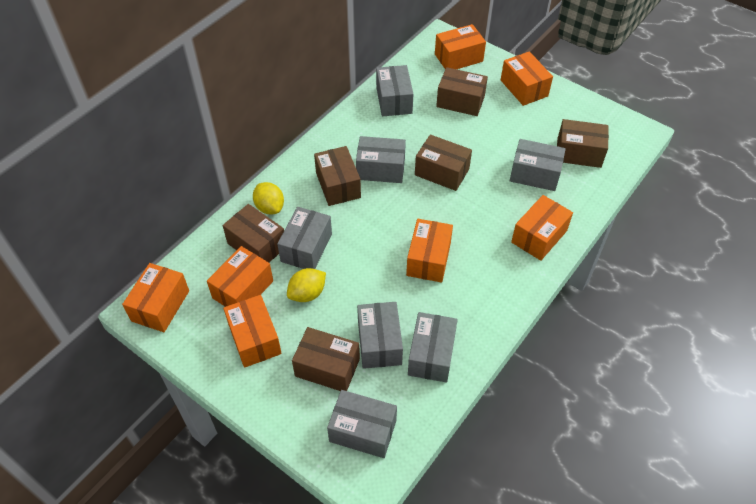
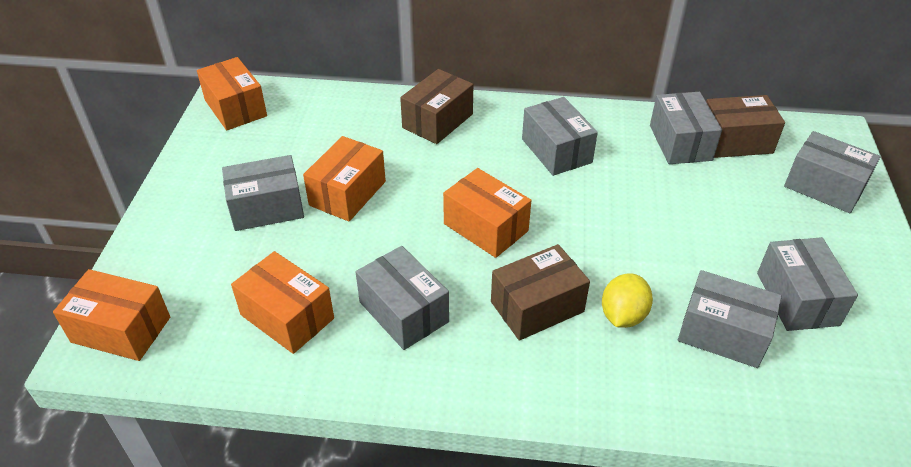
brown box: [223,204,284,262] [292,327,360,391] [314,146,361,206] [415,134,472,191] [436,67,488,116] [557,119,609,168] = 6 -> [400,69,473,144] [491,244,590,341] [706,95,785,158] = 3
orange box: [122,263,189,332] [207,246,273,307] [223,295,282,368] [406,219,453,283] [435,24,486,69] [501,52,553,106] [511,195,573,261] = 7 -> [53,269,170,361] [197,57,267,131] [231,251,334,354] [303,136,386,222] [443,168,531,258] = 5
yellow lemon: [253,182,284,215] [287,268,326,302] = 2 -> [602,274,653,328] = 1

